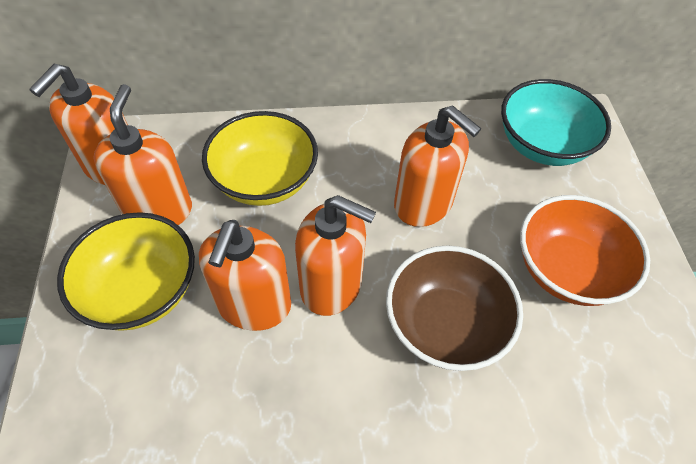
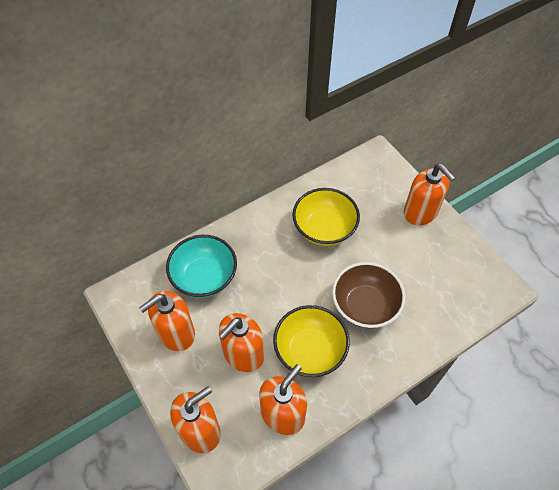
orange bowl: [520,195,650,306] = 1 -> none = 0

